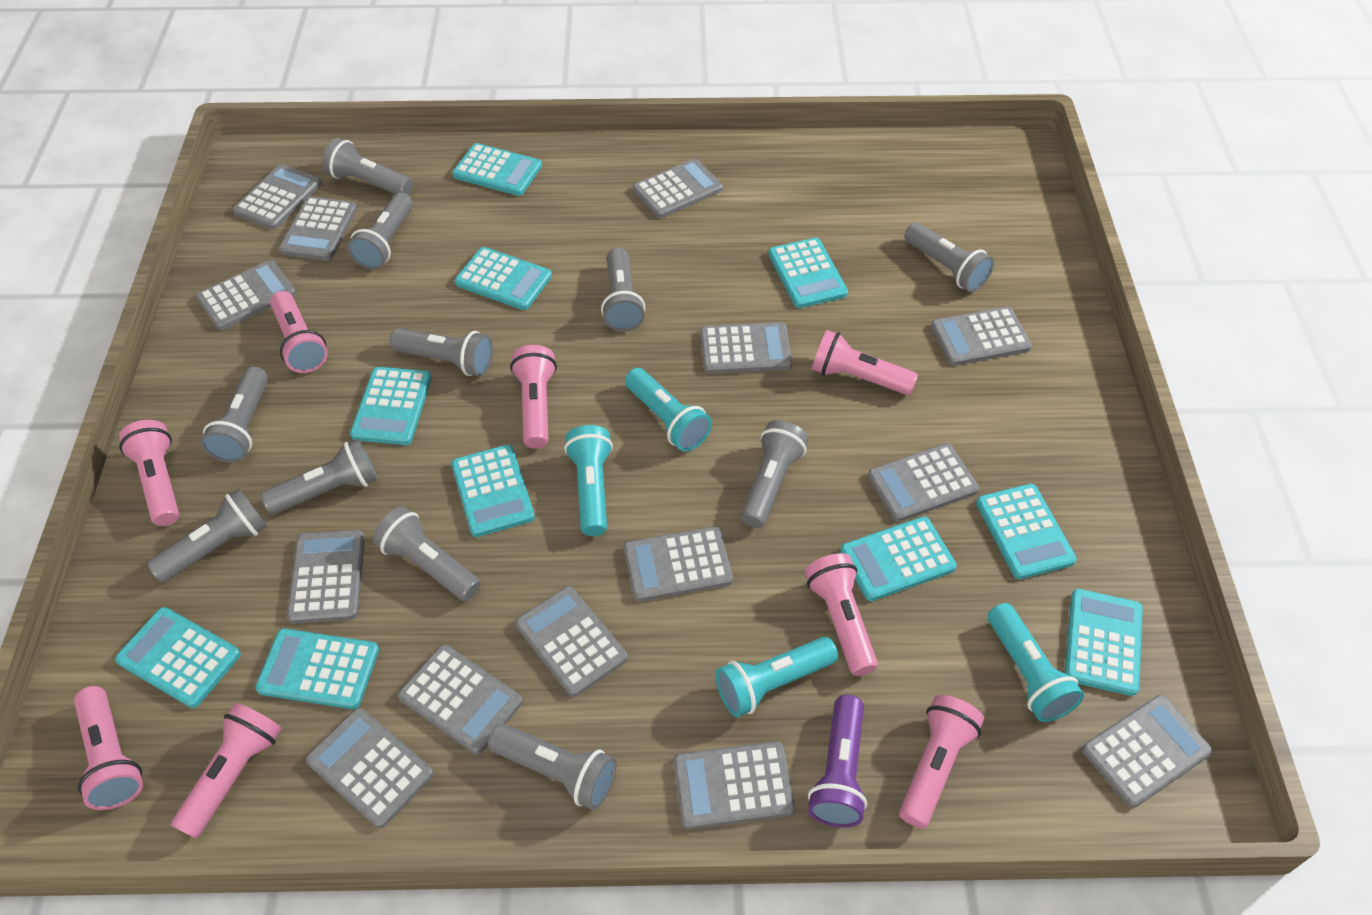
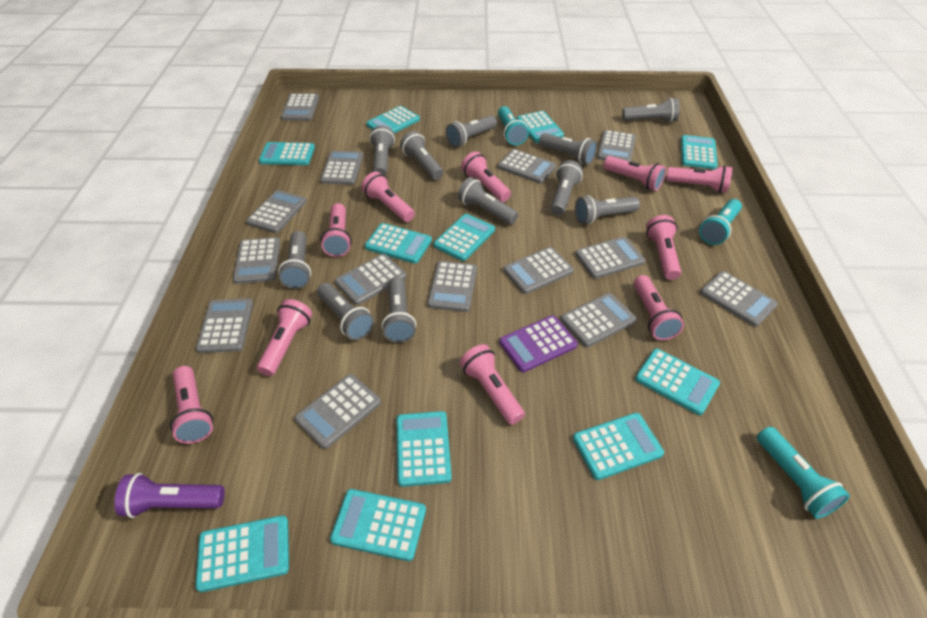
pink flashlight: [74,686,143,810] [119,420,179,526] [171,703,282,839] [270,291,328,373] [510,345,557,449] [805,553,878,676] [812,330,918,395] [899,695,984,828] = 8 -> [170,366,213,444] [257,299,312,376] [321,203,352,257] [361,172,415,222] [460,344,525,425] [461,151,511,202] [604,156,666,191] [633,275,684,341] [646,215,681,280] [666,165,732,193] = 10
purple calculator: none = 0 -> [499,315,578,372] = 1
turquoise calculator: [115,607,241,708] [255,628,379,709] [350,367,432,445] [451,445,535,537] [452,143,542,196] [455,247,552,310] [769,238,848,308] [840,517,957,601] [976,484,1077,579] [1065,589,1143,696] = 10 -> [195,515,289,592] [259,142,315,165] [330,489,426,561] [365,223,432,264] [366,106,420,133] [396,411,452,487] [433,214,495,261] [517,111,564,143] [573,413,664,480] [635,349,720,415] [681,135,718,169] = 11
turquoise flashlight: [564,425,613,536] [625,368,712,451] [715,637,838,717] [988,603,1084,722] = 4 -> [498,106,529,145] [699,199,742,245] [757,427,850,519] = 3

